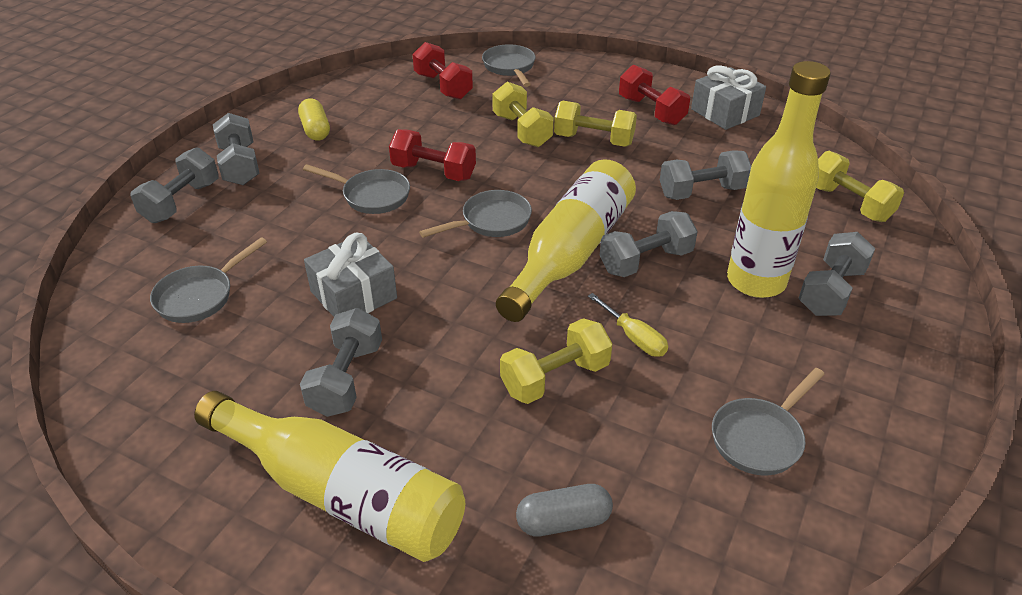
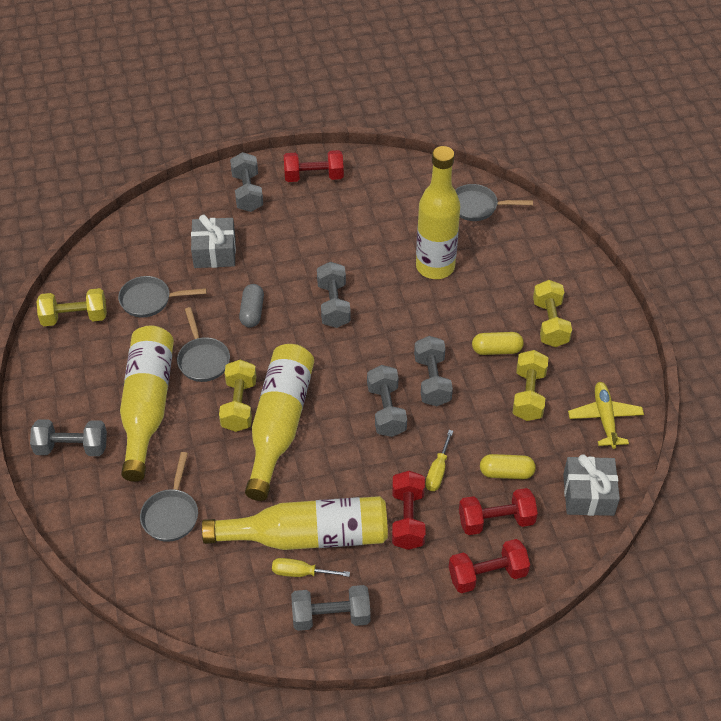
grey pan: [150,237,267,323] [303,164,410,214] [419,190,532,238] [482,44,536,87] [712,368,825,475] = 5 -> [118,276,207,318] [140,452,198,542] [177,307,230,382] [455,184,533,221] = 4
red dumbbell: [389,129,476,181] [412,42,473,100] [619,65,690,125] = 3 -> [284,150,344,182] [392,471,425,550] [449,539,530,593] [459,488,538,535] = 4
yellow bottle: [194,391,465,562] [496,159,636,322] [727,61,831,298] = 3 -> [120,326,174,482] [202,496,388,550] [245,344,314,501] [416,146,460,279] = 4
yellow capsule: [298,98,330,141] = 1 -> [472,332,524,355] [480,454,536,479] = 2
yellow plane: none = 0 -> [568,382,644,449] = 1
yellow screwdriver: [588,293,668,357] = 1 -> [272,558,350,577] [425,430,453,491] = 2

